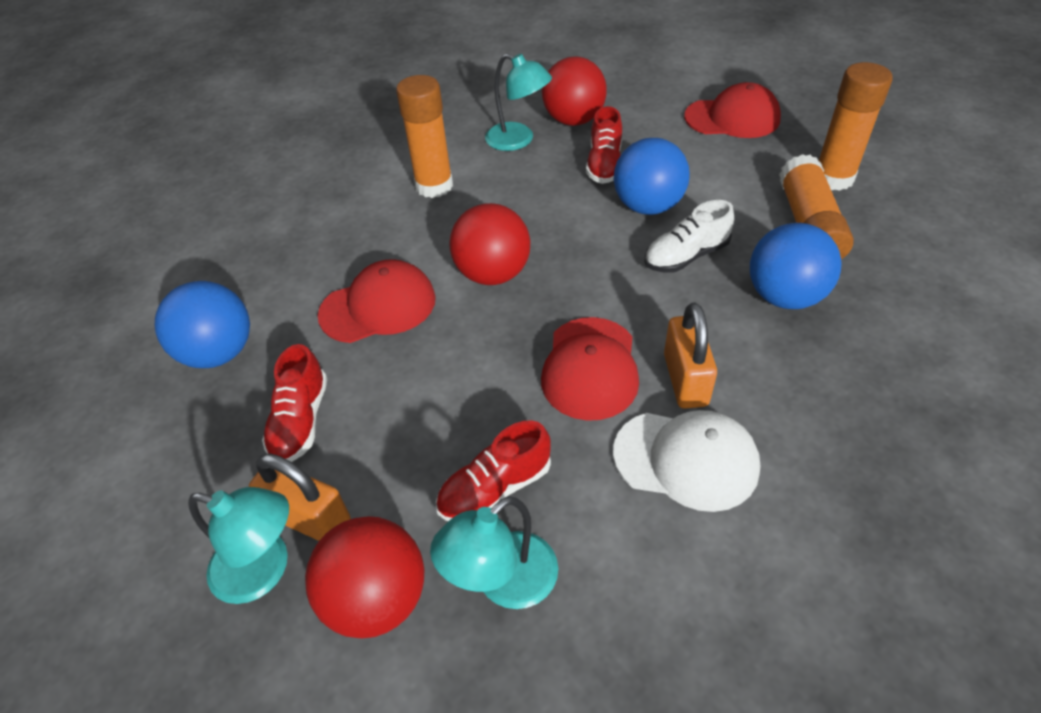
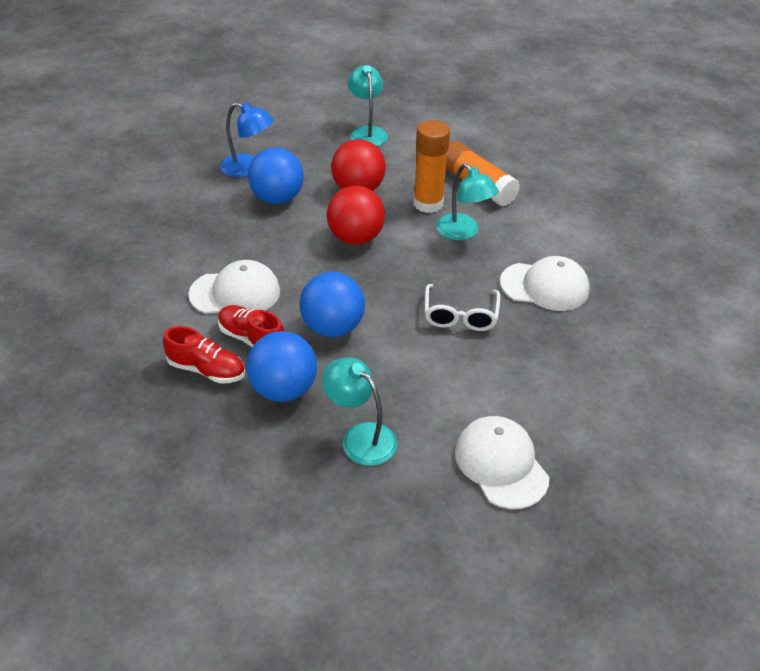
blue lamp: none = 0 -> [220,102,273,177] = 1
orange glue stick: [396,75,453,198] [779,154,854,259] [819,62,893,191] = 3 -> [413,120,450,213] [446,141,520,207] = 2
orange padlock: [249,454,351,541] [664,302,717,409] = 2 -> none = 0
red ball: [305,516,425,638] [449,203,530,285] [542,57,607,126] = 3 -> [327,186,385,245] [331,139,386,191] = 2
red cap: [318,259,436,343] [541,317,639,421] [684,82,781,138] = 3 -> none = 0
red shoe: [262,344,327,462] [436,420,551,521] [586,106,622,184] = 3 -> [163,326,245,384] [218,305,285,347] = 2
white cap: [613,410,761,512] = 1 -> [188,260,280,314] [455,416,549,509] [500,256,590,311] = 3
white glasses: none = 0 -> [424,284,500,331] = 1
white shoe: [644,200,734,273] = 1 -> none = 0

